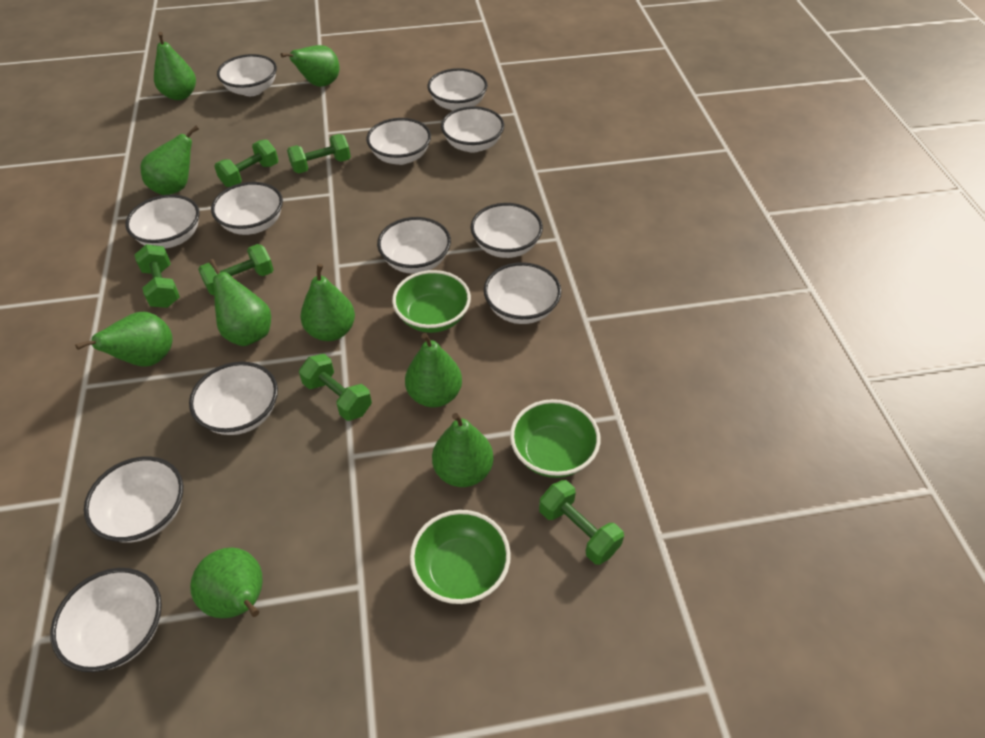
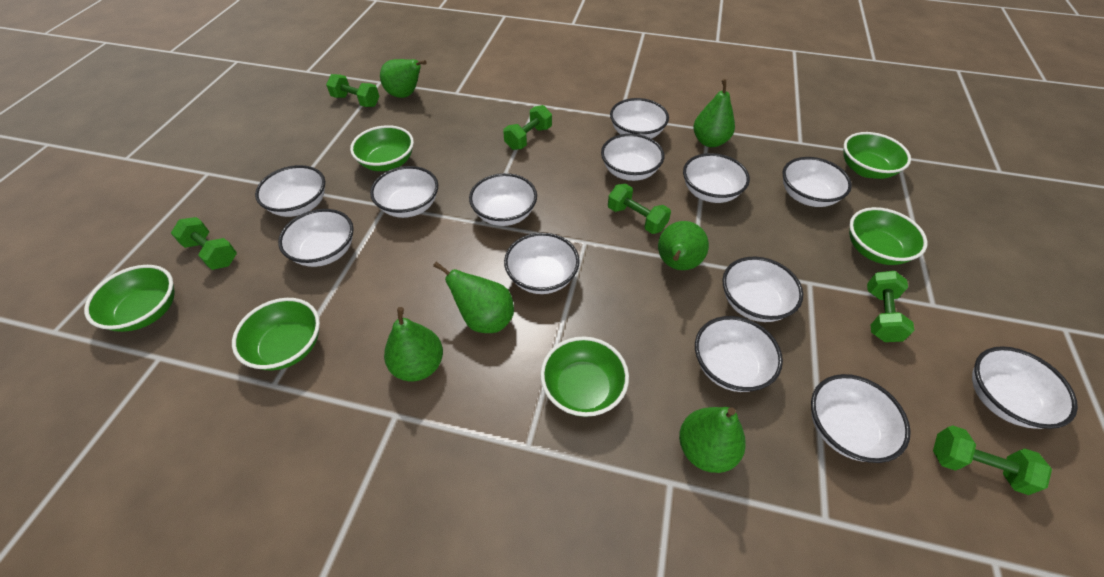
green bowl: [392,270,471,333] [410,510,511,604] [510,399,600,478] = 3 -> [84,265,175,332] [232,298,320,370] [350,125,414,171] [540,336,629,417] [844,132,911,179] [849,207,928,265] = 6
green pear: [75,312,173,367] [140,126,199,195] [154,32,196,100] [190,547,263,618] [209,259,271,346] [281,45,340,87] [300,264,355,341] [405,333,462,407] [432,413,494,487] = 9 -> [380,59,426,98] [384,307,443,381] [433,262,514,333] [658,221,709,270] [679,407,746,473] [693,79,735,147] = 6
white bowl: [50,568,162,672] [84,456,183,543] [125,195,199,248] [189,362,278,435] [211,182,283,235] [217,54,277,96] [366,118,431,165] [377,217,451,274] [427,68,488,111] [441,106,504,153] [471,203,543,258] [484,262,561,324] = 12 -> [255,165,325,217] [278,209,354,267] [370,166,438,218] [469,173,537,226] [504,233,580,294] [601,134,664,181] [610,98,669,139] [683,153,750,203] [695,316,783,392] [722,257,803,322] [783,157,852,207] [811,374,911,463] [972,346,1078,429] = 13

